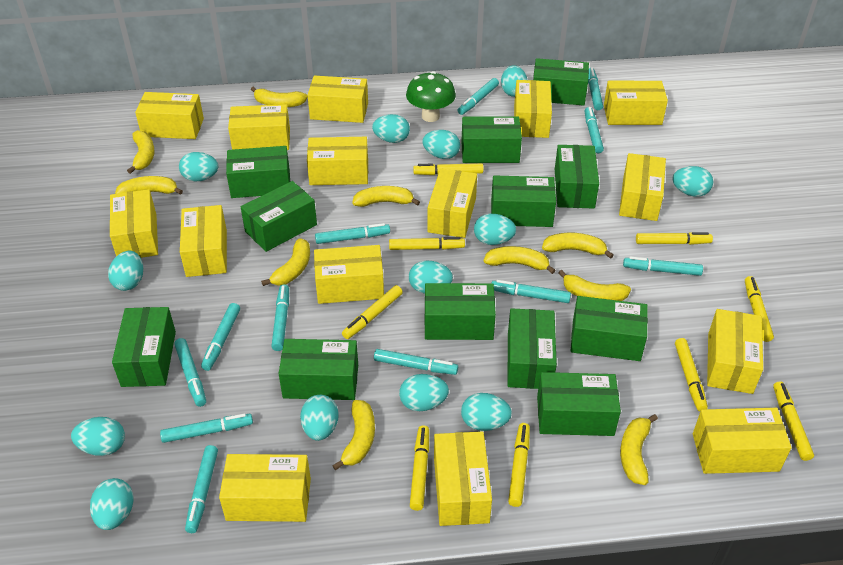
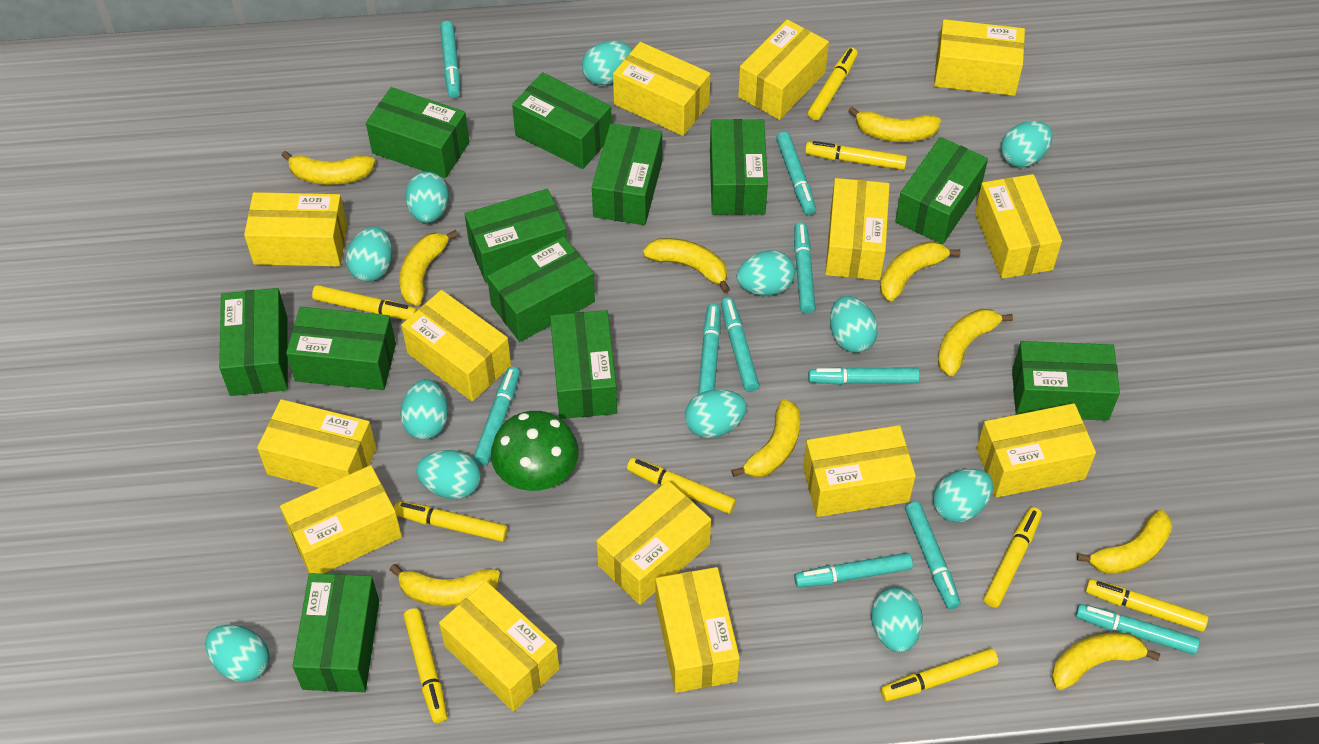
turquoise egg: [71,417,125,456] [90,478,134,530] [108,251,143,291] [179,152,218,181] [300,395,339,441] [372,114,410,143] [399,374,449,411] [409,261,453,294] [422,130,460,159] [461,393,512,431] [474,214,516,245] [501,65,527,97] [672,166,713,196] = 13 -> [205,625,269,682] [346,226,392,282] [400,379,448,440] [405,172,449,223] [416,450,481,499] [582,41,632,85] [685,389,747,438] [737,250,795,296] [830,296,878,353] [871,588,923,652] [933,469,993,522] [1001,121,1053,167] = 12
turquoise marker: [160,414,253,443] [174,338,206,407] [185,445,218,533] [201,303,240,371] [271,284,289,351] [315,223,390,244] [374,349,458,375] [458,78,499,115] [492,280,571,303] [584,107,604,153] [588,68,603,110] [623,257,703,276] = 12 -> [440,21,460,98] [473,366,520,465] [698,304,721,394] [721,297,759,392] [776,132,816,215] [794,222,816,314] [794,553,913,588] [808,367,920,385] [905,502,960,609] [1076,604,1200,655] = 10
yellow box: [110,189,158,258] [135,92,204,139] [180,205,227,277] [219,454,311,522] [228,104,290,150] [307,76,368,123] [307,137,368,185] [314,245,384,304] [427,168,477,238] [434,431,492,526] [514,80,552,138] [604,81,668,125] [619,153,666,221] [693,408,792,474] [707,309,763,394] = 15 -> [244,192,347,267] [257,399,376,488] [280,465,402,574] [401,290,511,402] [439,581,559,711] [597,481,711,605] [613,42,710,136] [655,567,740,693] [738,19,829,120] [803,425,916,517] [825,178,890,280] [934,19,1025,96] [975,174,1062,279] [977,403,1096,498] = 14

